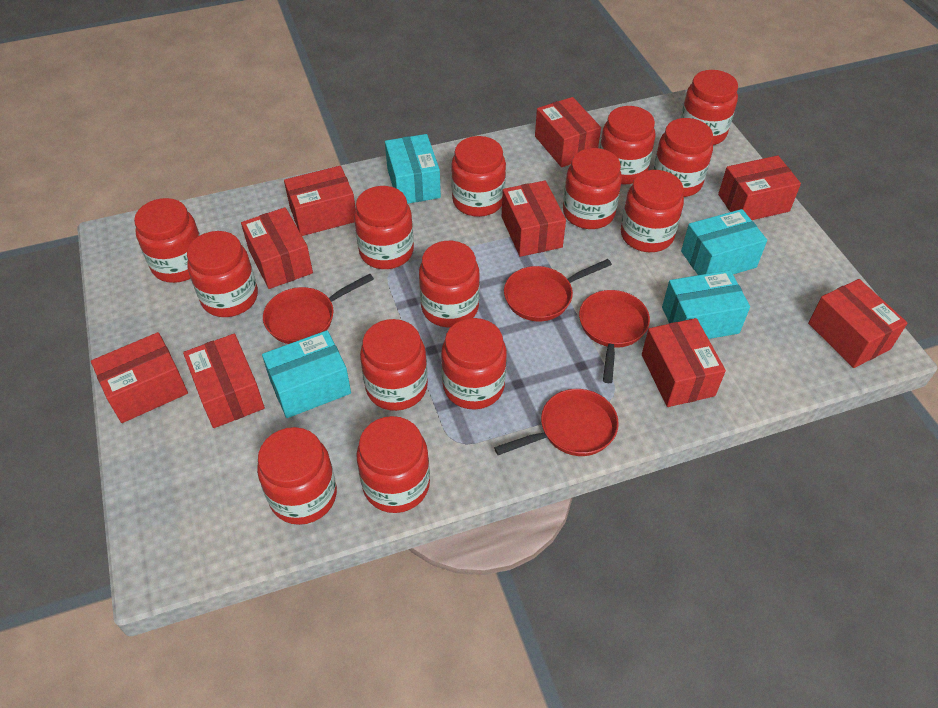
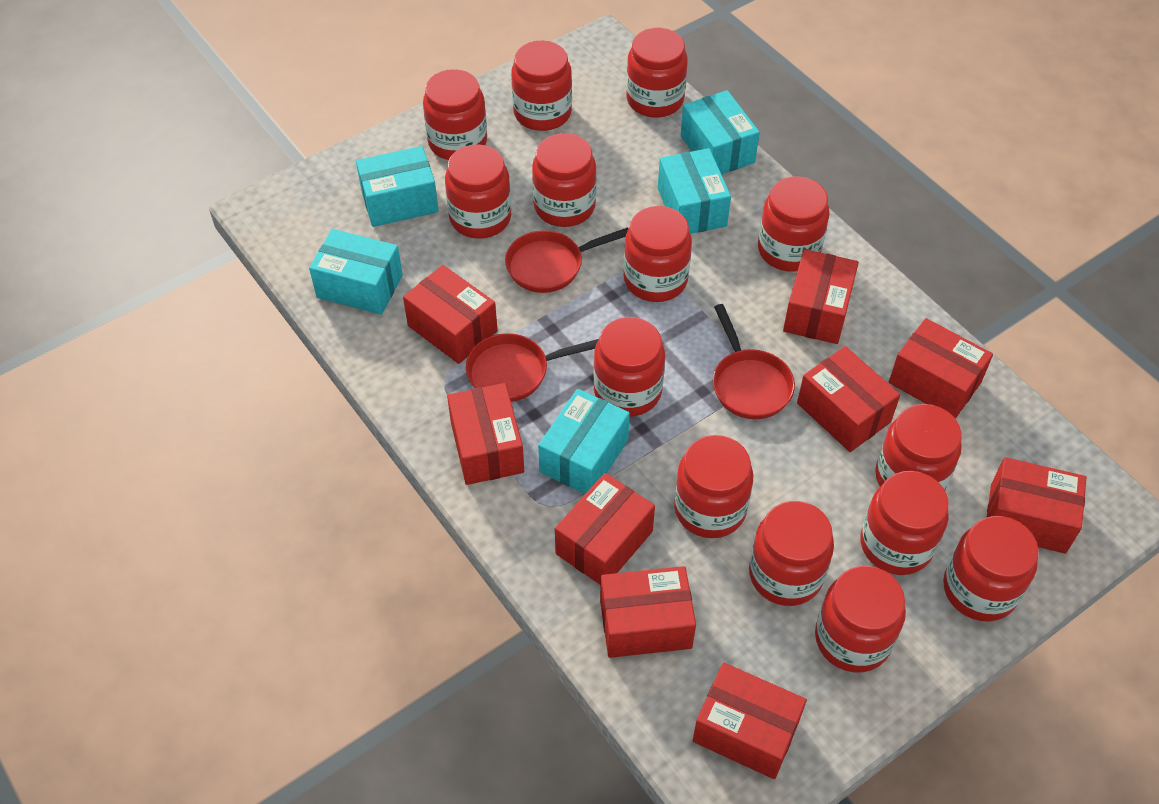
red pan: [263,274,374,344] [494,389,619,456] [504,259,612,321] [579,290,650,383] = 4 -> [466,333,599,402] [505,228,628,293] [713,304,795,419] = 3
turquoise box: [262,330,351,418] [385,134,441,204] [662,270,750,339] [681,209,767,275] = 4 -> [309,229,403,315] [356,146,439,227] [538,389,630,494] [658,148,731,234] [681,90,760,174] = 5

